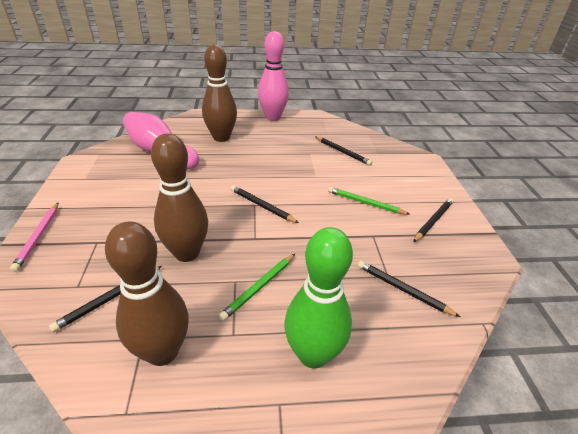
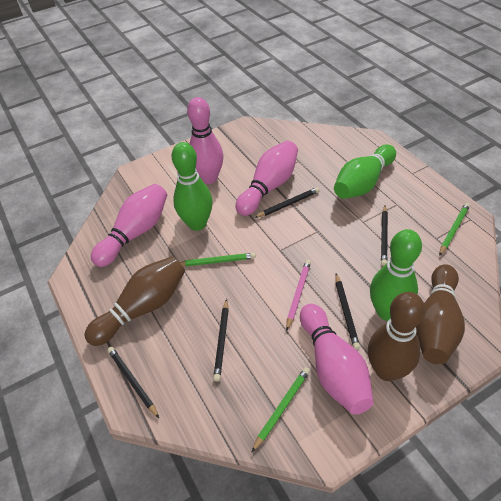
green bowling pin: [284,227,353,369] = 1 -> [172,142,213,231] [334,144,396,199] [370,229,422,321] = 3
green pencil: [219,254,295,321] [328,187,410,215] = 2 -> [179,253,256,266] [252,367,310,452] [439,203,470,256] = 3
pink bowling pin: [123,112,199,169] [258,31,289,121] = 2 -> [91,184,167,267] [187,97,224,184] [236,141,298,216] [300,304,373,415] = 4

